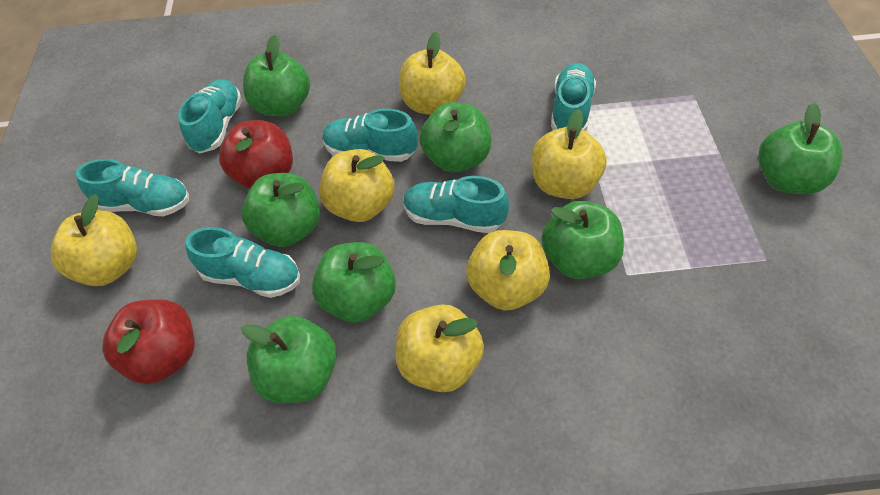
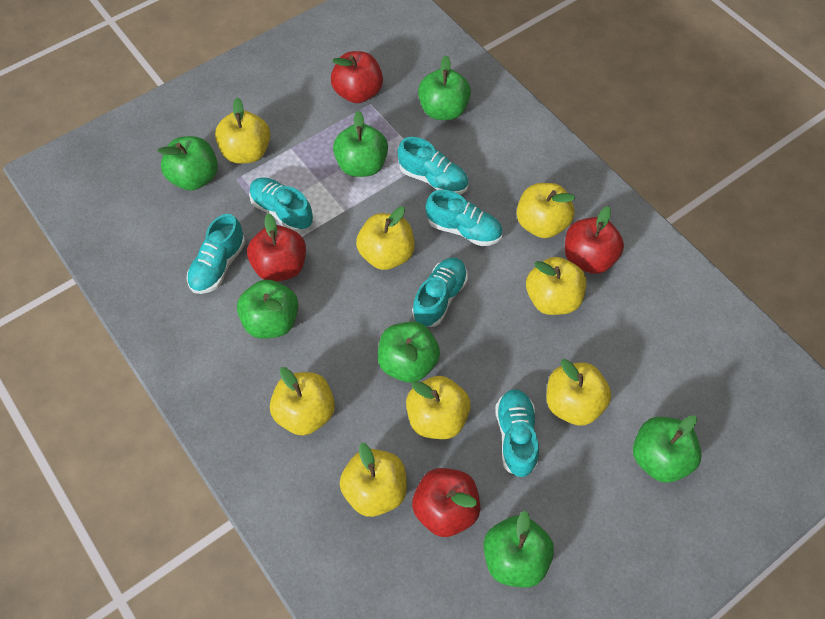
red apple: [102,299,195,384] [219,120,293,189] = 2 -> [247,213,306,282] [331,51,383,103] [412,468,480,537] [565,206,624,274] = 4
yellow apple: [51,194,137,286] [319,149,395,222] [396,304,484,392] [399,32,466,115] [466,230,550,311] [531,109,606,199] = 6 -> [215,97,270,163] [270,367,335,436] [340,443,407,517] [356,207,415,270] [406,376,471,439] [517,183,575,238] [526,257,586,315] [547,359,611,426] = 8

